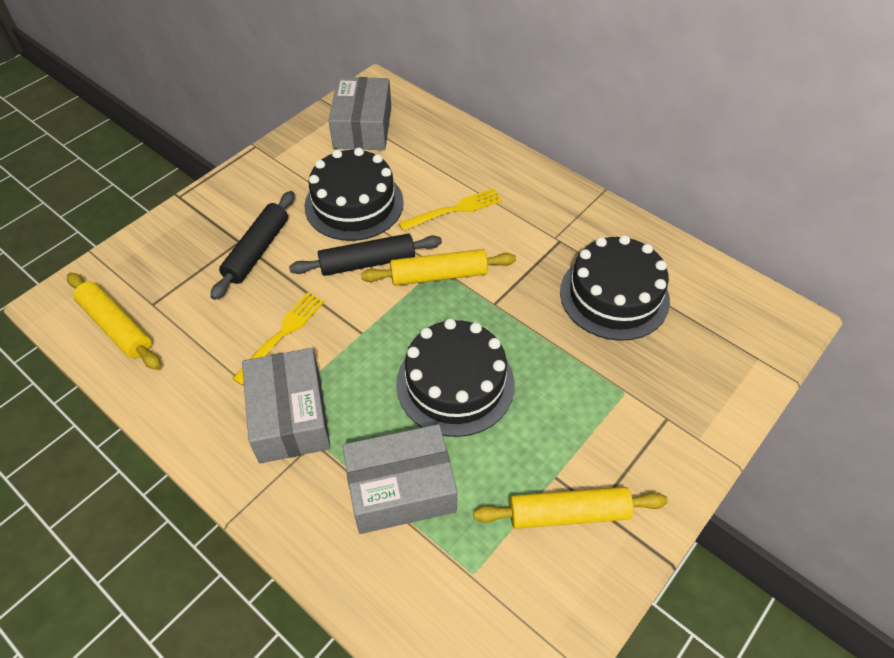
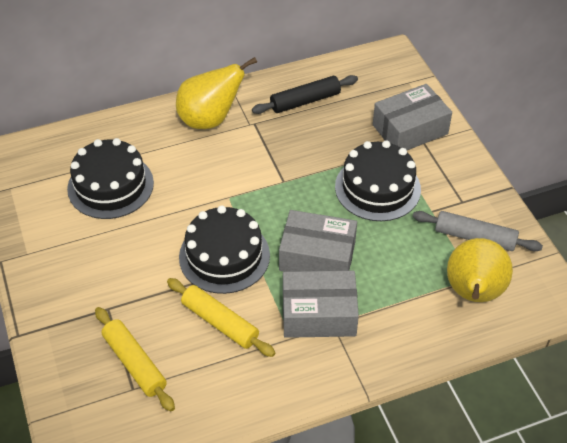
black rolling pin: [210,191,295,300] [289,234,442,276] = 2 -> [252,75,358,114] = 1
grey rolling pin: none = 0 -> [413,211,543,251] = 1
yellow fork: [232,292,324,385] [399,188,502,231] = 2 -> none = 0
yellow pear: none = 0 -> [176,57,257,129] [447,238,513,302] = 2
yellow rolling pin: [67,273,161,370] [361,249,516,286] [473,487,668,529] = 3 -> [95,307,175,412] [167,278,275,357] = 2

